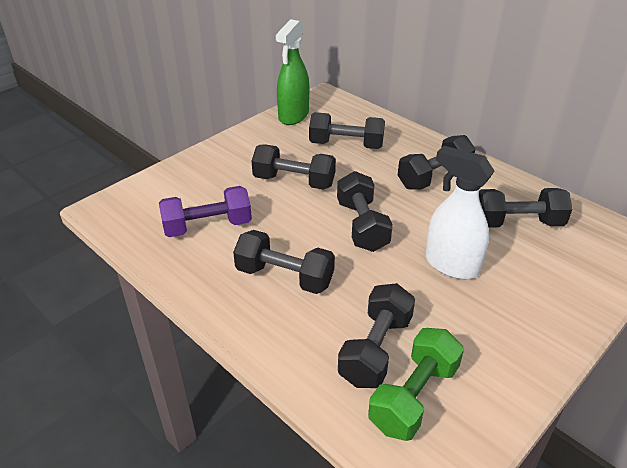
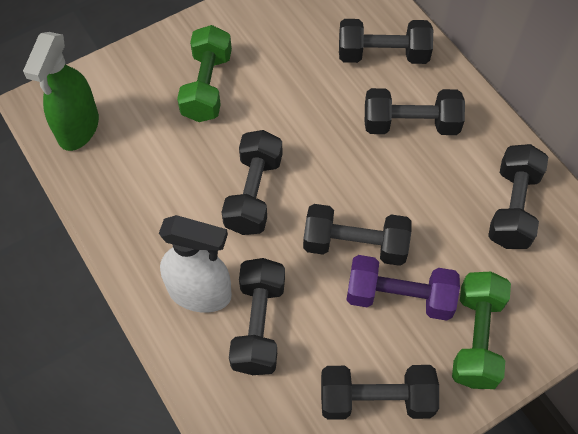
green dumbbell: [368,328,464,441] = 1 -> [177,25,232,122] [452,272,511,389] = 2

